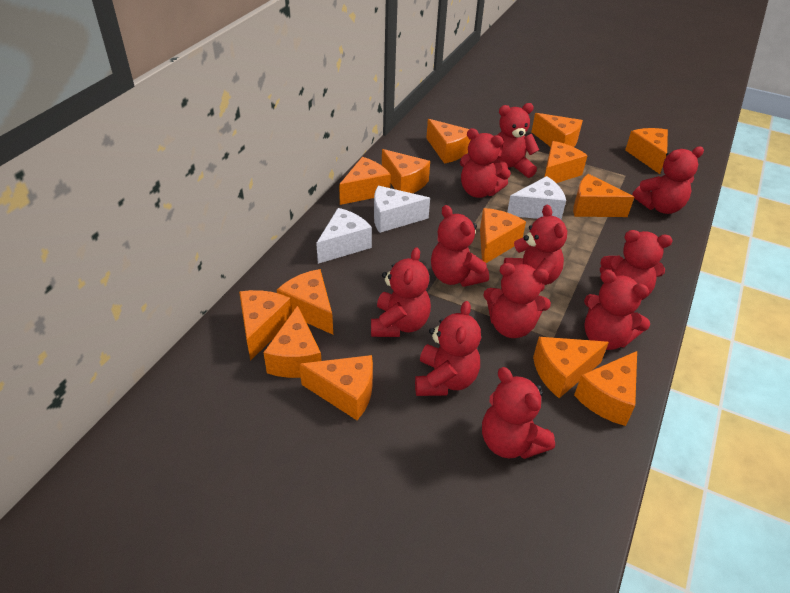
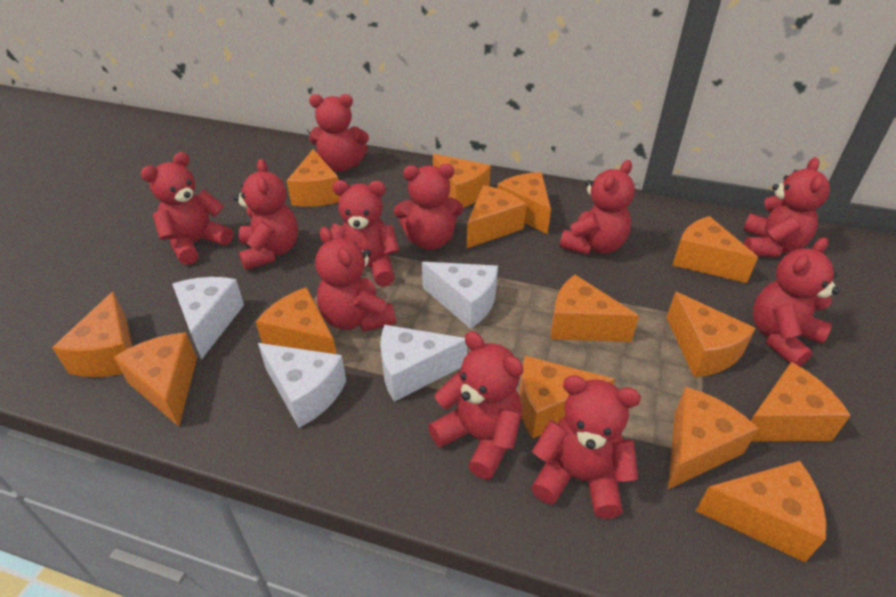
white cheese: [316,208,372,264] [374,186,430,233] [507,176,566,220] = 3 -> [172,277,244,360] [258,343,346,428] [380,325,467,402] [422,262,498,329] = 4

